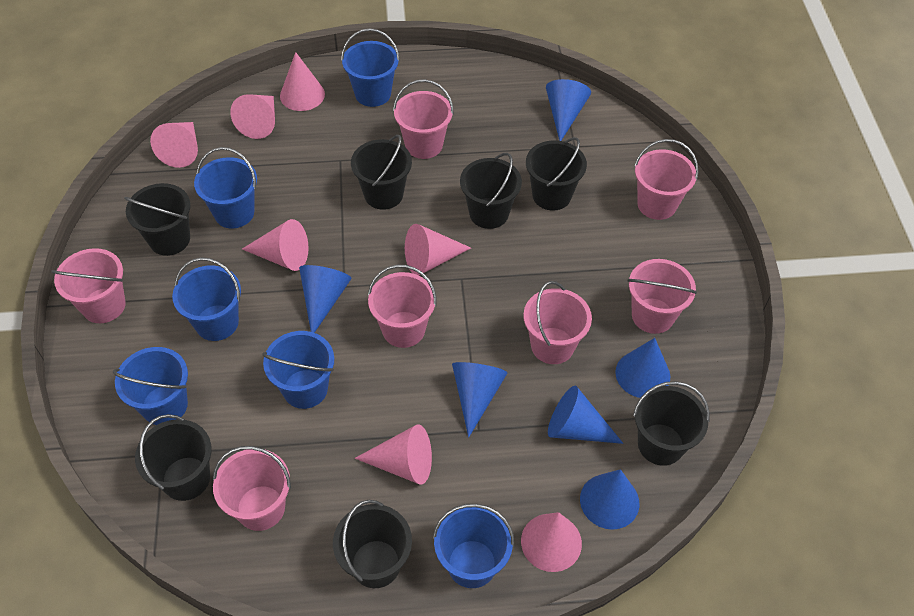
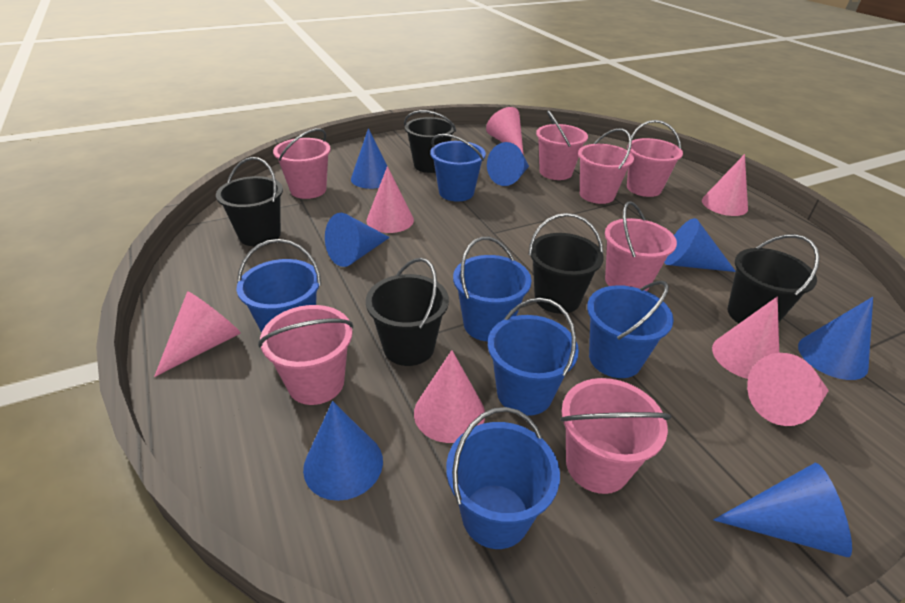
black bucket: [124,183,191,256] [135,414,212,501] [333,500,412,588] [351,135,412,210] [460,153,522,229] [526,137,587,211] [633,381,710,466] = 7 -> [216,157,283,246] [366,258,449,366] [404,110,456,173] [529,213,604,314] [728,234,820,323] = 5
blue cone: [299,265,351,333] [452,362,508,437] [546,79,591,141] [548,386,623,444] [580,469,639,530] [615,338,670,398] = 6 -> [303,401,383,501] [325,213,390,267] [351,128,387,189] [487,142,529,186] [664,218,736,272] [713,463,852,557] [798,297,873,380] = 7

